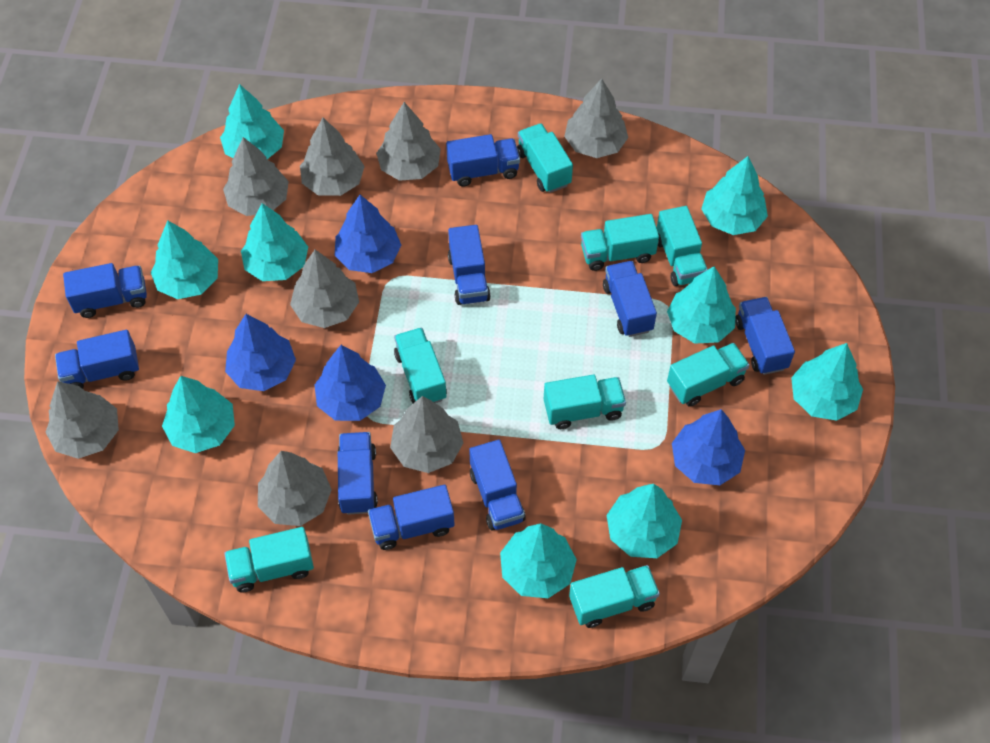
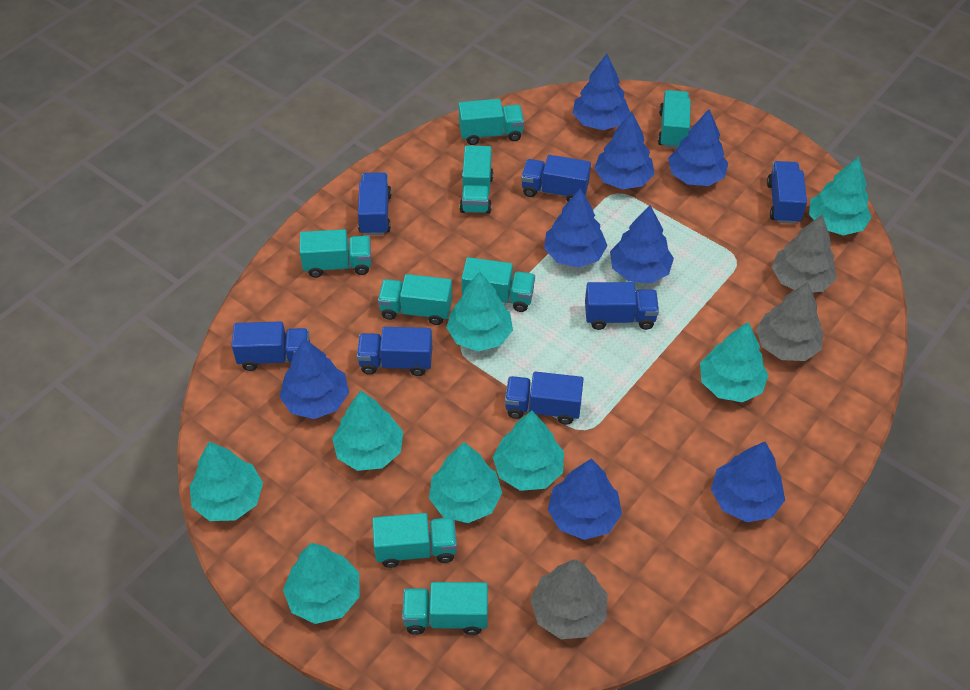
blue tree: [225,314,296,391] [315,345,386,421] [335,195,401,273] [672,409,745,485] = 4 -> [279,338,349,419] [544,188,607,268] [548,458,622,540] [572,54,630,130] [594,112,655,189] [610,205,674,284] [668,109,728,186] [711,442,785,522] = 8
blue truck: [55,330,139,389] [63,263,147,318] [338,432,378,515] [368,485,455,550] [446,134,520,187] [448,225,491,305] [469,440,526,531] [603,261,657,337] [735,297,795,375] = 9 -> [232,321,310,371] [357,327,432,376] [358,172,392,235] [505,372,584,425] [521,155,591,202] [585,282,659,330] [767,161,807,224] = 7
grey tree: [46,381,119,459] [223,137,289,216] [258,451,332,526] [290,250,359,328] [300,118,365,196] [376,102,441,181] [390,396,463,473] [564,79,628,158] = 8 -> [530,559,608,639] [756,282,823,361] [772,215,837,293] = 3
turquoise tree: [151,220,218,299] [162,376,235,453] [220,84,284,159] [241,203,308,281] [500,523,577,598] [607,484,682,558] [667,266,736,344] [702,156,768,235] [791,343,863,421] = 9 -> [190,441,263,521] [283,543,360,624] [332,391,403,471] [429,442,502,523] [446,271,513,351] [493,411,564,491] [700,322,768,402] [809,157,872,235] = 8

